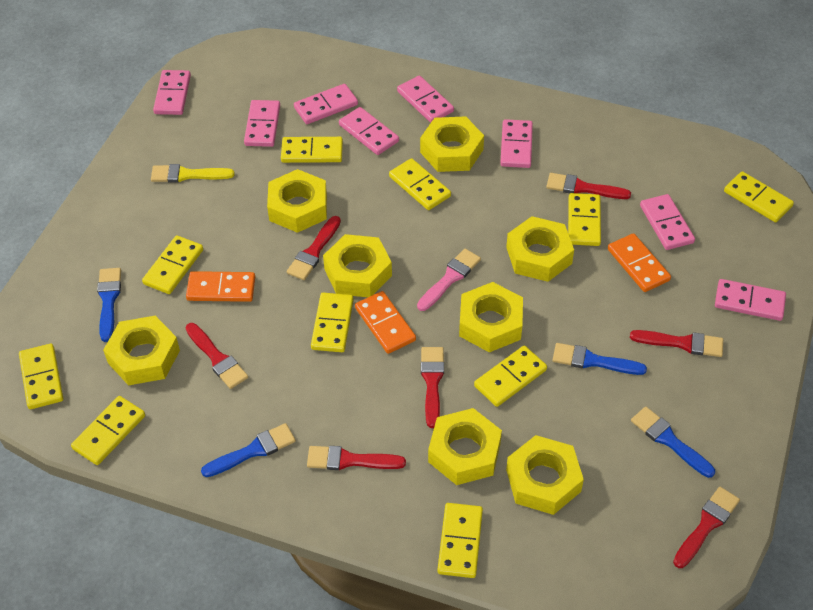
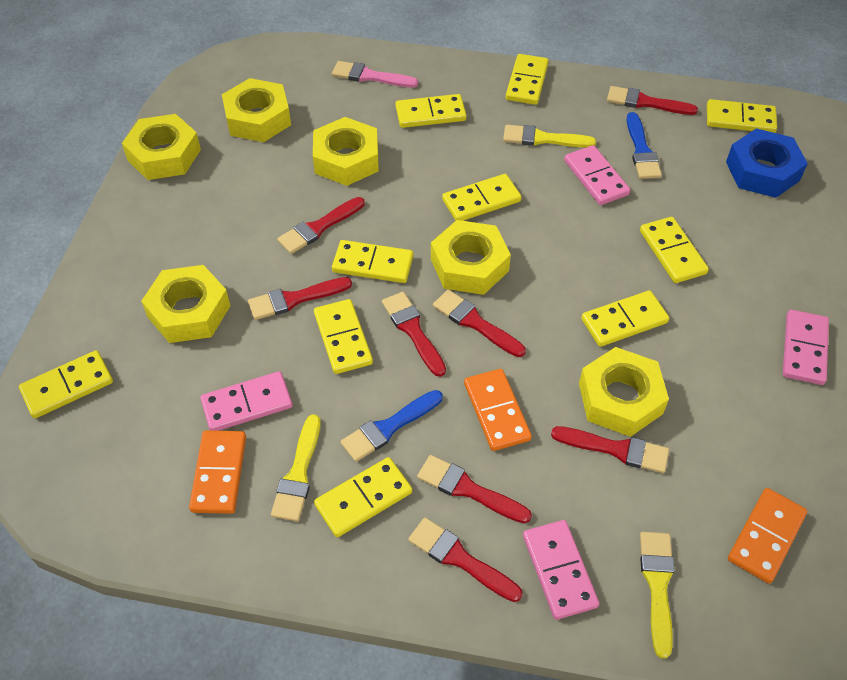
blue brush: [97,268,121,342] [201,423,296,477] [553,343,647,375] [631,407,715,478] = 4 -> [341,390,443,462] [627,112,662,179] = 2
blue nut: none = 0 -> [726,128,808,198] = 1
pink domino: [153,70,191,115] [244,100,280,147] [294,84,358,124] [339,107,399,155] [397,75,454,123] [500,119,533,168] [640,194,695,250] [715,279,786,321] = 8 -> [200,371,293,431] [523,520,599,620] [564,145,630,205] [783,310,829,385] = 4
red brush: [186,323,248,389] [287,216,341,280] [307,446,406,470] [421,347,444,428] [547,173,631,199] [630,330,723,357] [673,487,740,568] = 7 -> [248,277,352,320] [277,197,365,254] [382,292,446,377] [408,517,523,602] [417,455,532,523] [433,290,526,357] [551,426,669,473] [607,86,698,115] = 8
yellow brush: [151,164,235,183] = 1 -> [271,414,321,521] [503,125,596,148] [640,532,675,659] = 3
yellow nut: [103,316,180,385] [267,169,327,233] [323,234,392,297] [420,116,484,172] [428,408,502,485] [459,282,523,353] [506,216,574,282] [506,435,584,515] = 8 -> [122,114,201,180] [141,265,230,343] [222,78,291,142] [313,117,379,186] [431,220,511,295] [579,347,669,437] = 6

